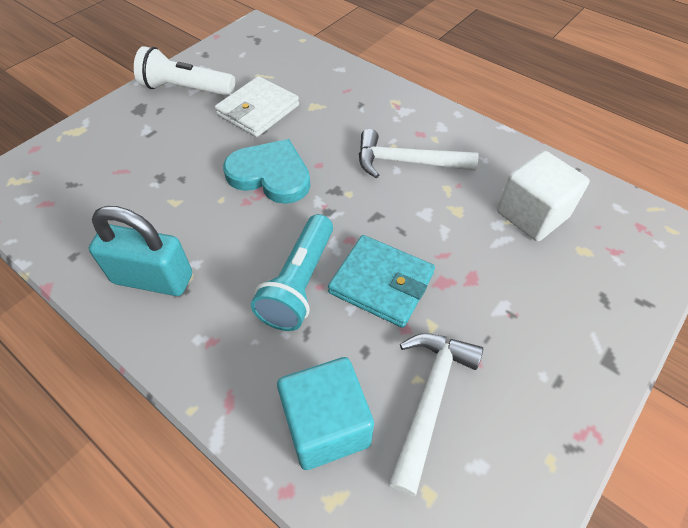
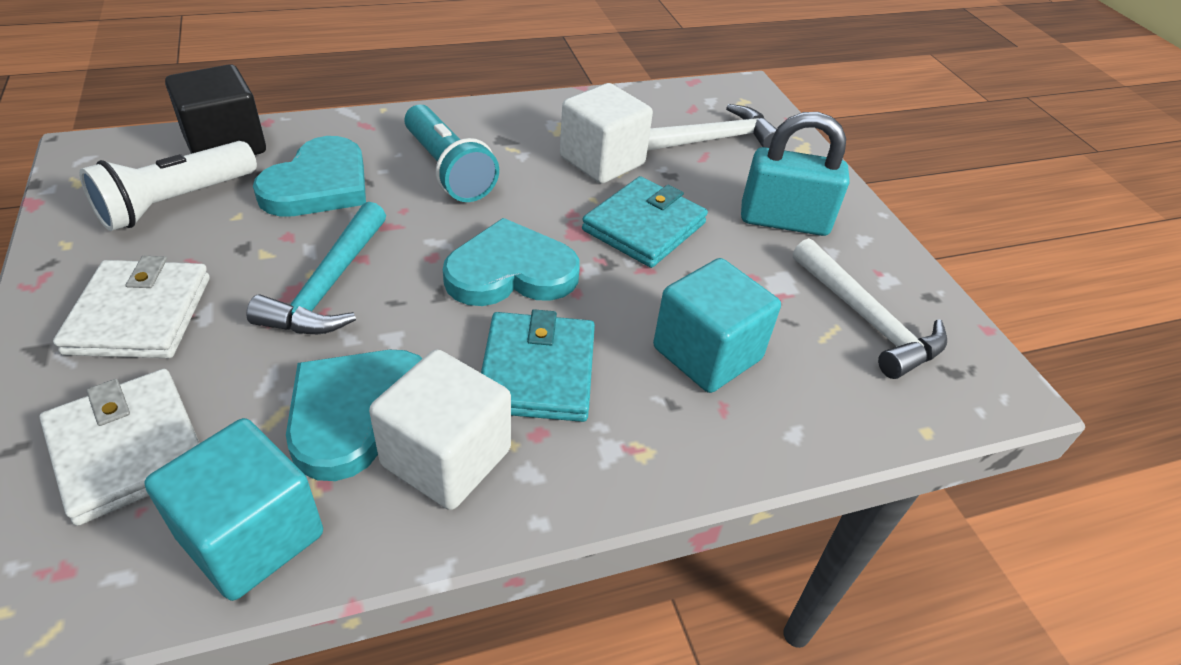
black cube: none = 0 -> [165,64,266,155] = 1
turquoise cube: [277,357,374,470] = 1 -> [144,418,323,601] [653,258,781,393] = 2
turquoise hammer: none = 0 -> [246,202,386,334] = 1
turquoise heart: [223,139,310,204] = 1 -> [253,136,366,216] [286,350,423,481] [443,218,580,306] = 3
turquoise wallet: [328,235,435,328] = 1 -> [481,309,595,422] [582,176,708,268] = 2
white cube: [497,151,590,241] = 1 -> [369,349,511,510] [560,83,653,184] = 2
white wallet: [215,76,299,137] = 1 -> [39,369,200,526] [53,256,210,358] = 2

